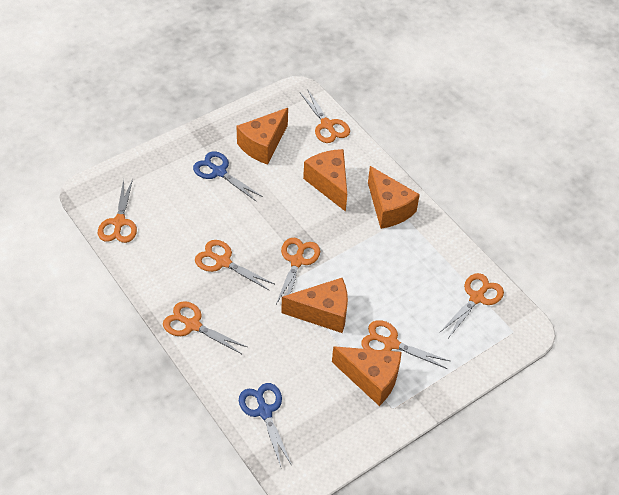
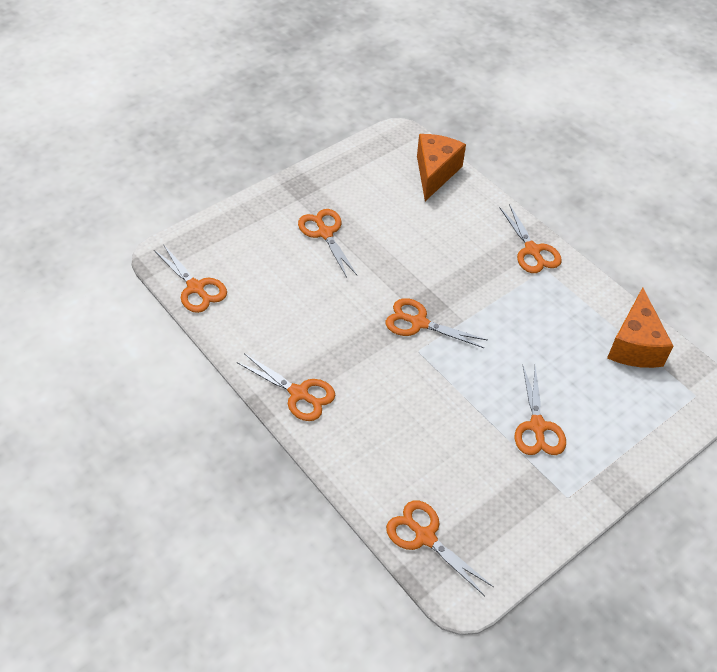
blue scissors: [193,151,263,202] [239,383,291,467] = 2 -> none = 0
orange cheese: [237,108,288,165] [281,278,348,333] [303,149,347,212] [332,346,401,406] [368,166,420,229] = 5 -> [417,134,466,201] [607,287,673,368] = 2

